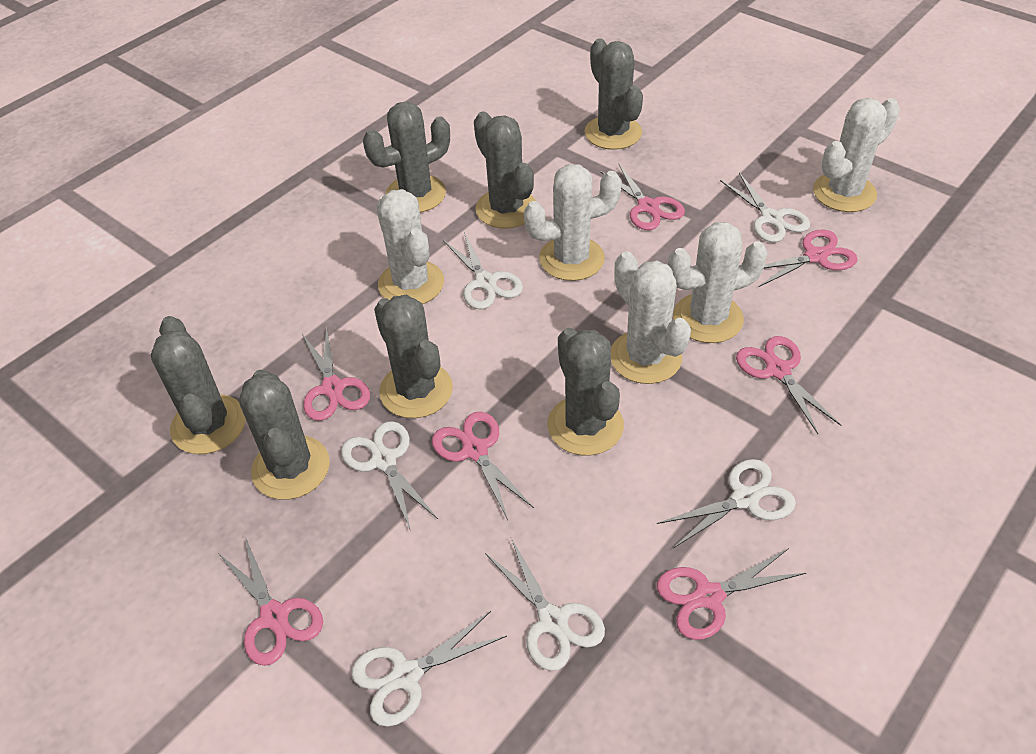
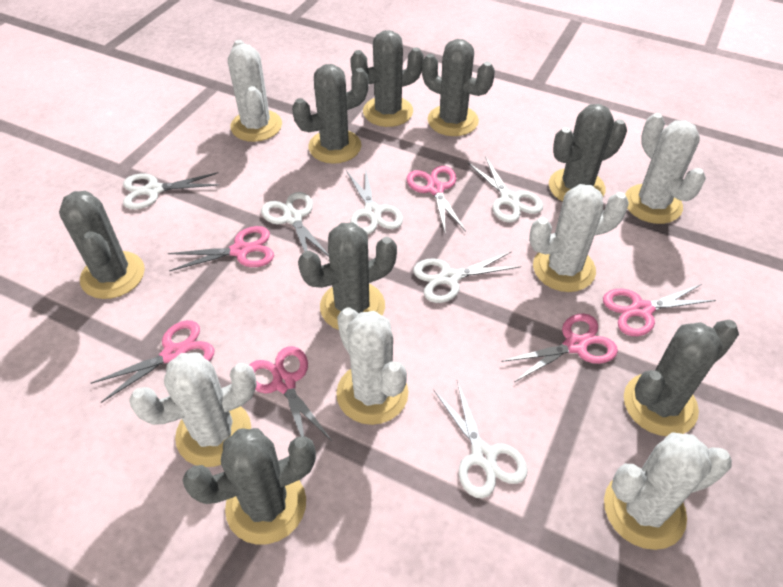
grey cactus: [151,316,246,454] [239,370,330,500] [363,102,450,213] [374,295,453,418] [474,111,536,229] [547,328,624,456] [585,39,643,150] = 7 -> [59,191,145,299] [183,428,316,545] [292,64,369,164] [298,223,397,330] [350,30,424,127] [422,39,495,136] [549,104,627,202] [624,320,739,436] = 8
pink scissors: [218,537,323,666] [302,326,370,421] [432,412,534,520] [600,163,685,230] [657,548,806,640] [736,336,841,434] [759,229,858,287] = 7 -> [91,320,214,403] [168,226,274,271] [250,346,333,442] [407,166,466,232] [501,313,618,382] [603,284,716,336] = 6
white cactus: [376,189,444,304] [524,164,622,281] [611,252,691,384] [667,222,768,343] [813,98,900,212] = 5 -> [129,353,257,467] [228,40,282,142] [336,308,408,425] [529,184,629,292] [604,432,732,550] [625,113,706,224] = 6

